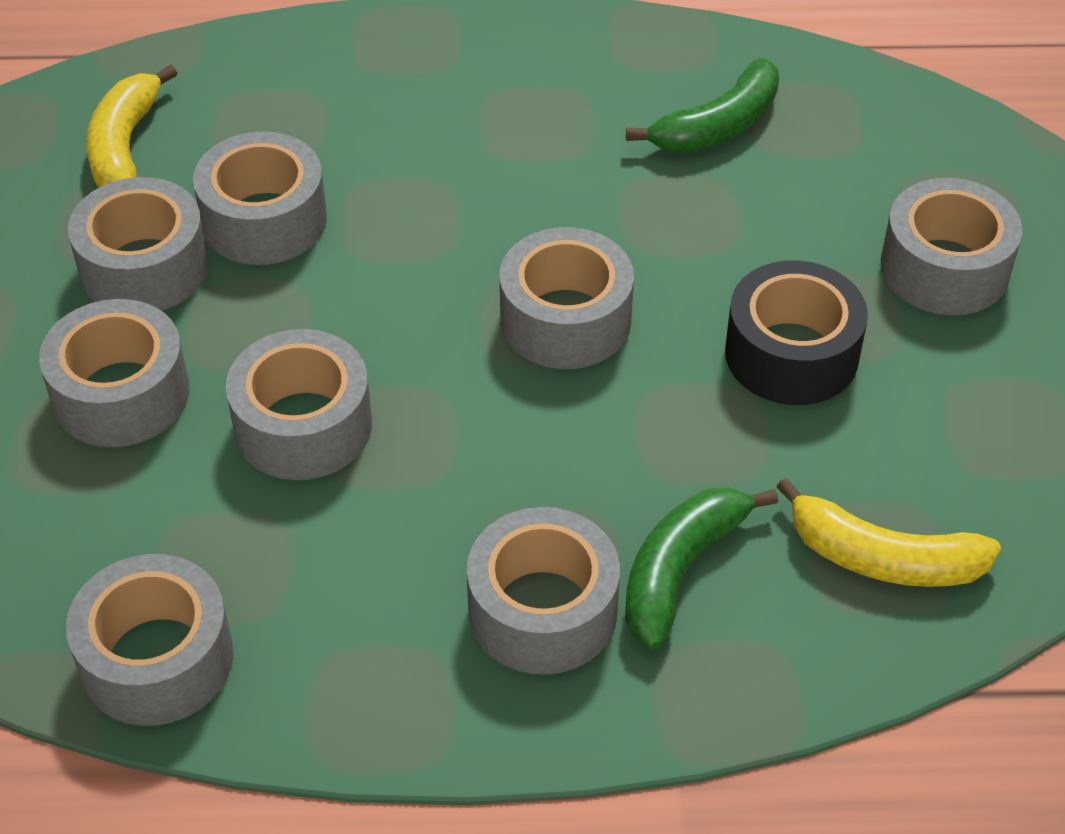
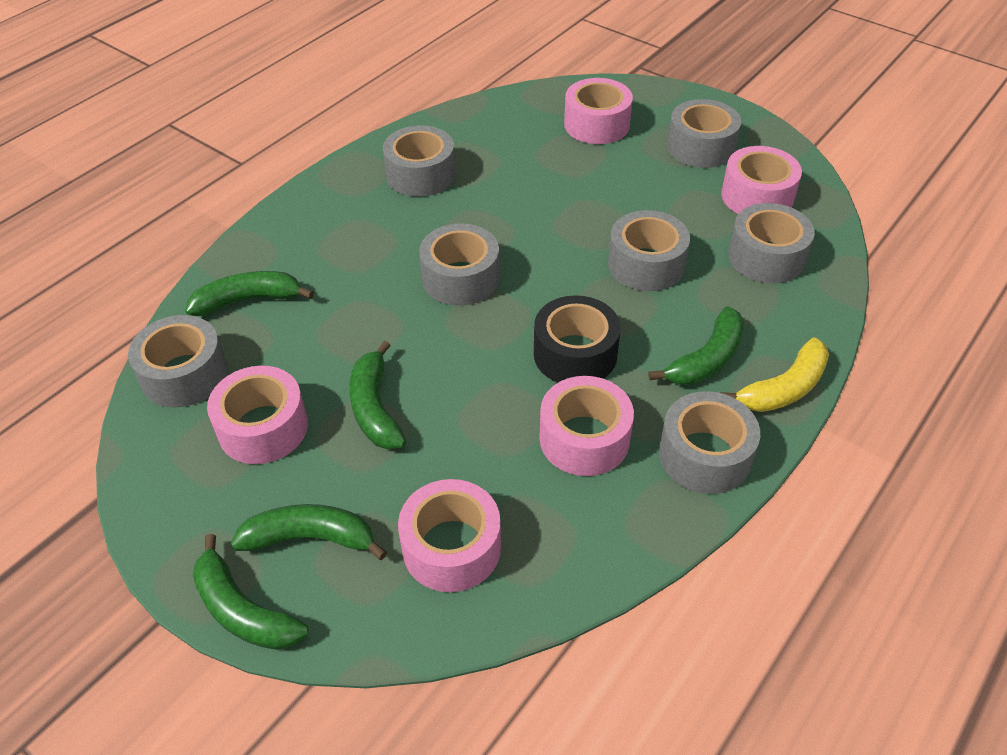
green banana: [625,487,778,650] [626,58,779,153] = 2 -> [185,271,314,316] [193,534,309,650] [231,504,387,560] [349,341,406,449] [648,306,744,385] = 5
grey tape: [39,299,190,447] [66,554,234,726] [68,177,209,311] [193,132,327,265] [226,329,372,480] [467,507,620,675] [500,227,634,369] [881,178,1022,315] = 8 -> [128,315,228,407] [383,125,456,197] [419,224,499,306] [608,210,690,291] [659,391,760,494] [667,99,741,168] [728,203,815,283] = 7
pink tape: none = 0 -> [207,366,308,464] [398,479,501,592] [539,376,634,476] [564,78,633,144] [721,146,802,214] = 5
yellow banana: [86,64,177,188] [776,478,1001,587] = 2 -> [720,337,829,412] = 1

